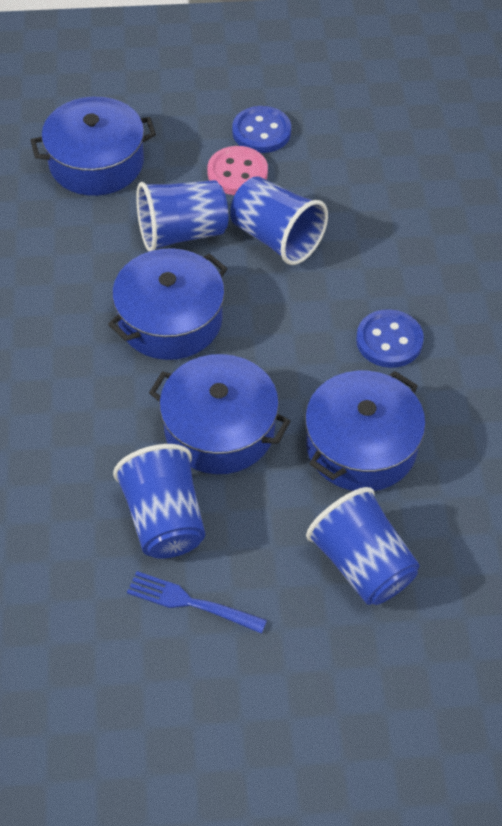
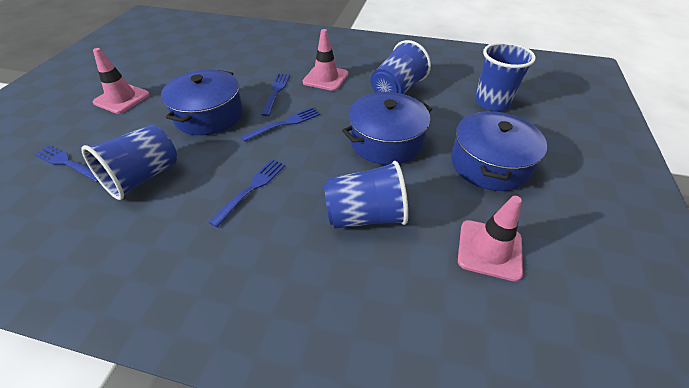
blue button: [232,106,291,153] [356,309,424,368] = 2 -> none = 0
blue fork: [127,571,267,634] = 1 -> [34,145,99,182] [209,159,285,227] [241,107,320,142] [261,73,290,116] = 4
blue pot: [30,97,156,196] [108,248,227,360] [149,354,290,474] [305,371,426,491] = 4 -> [161,70,243,135] [342,92,432,165] [451,110,547,191] = 3
pink button: [207,146,268,195] = 1 -> none = 0
pink traffic cone: none = 0 -> [93,48,150,114] [303,29,348,91] [458,196,523,281] = 3

